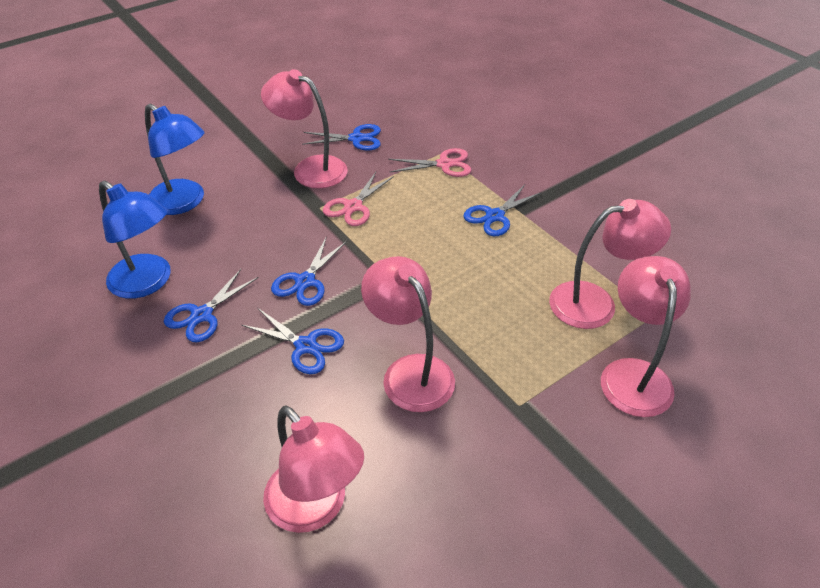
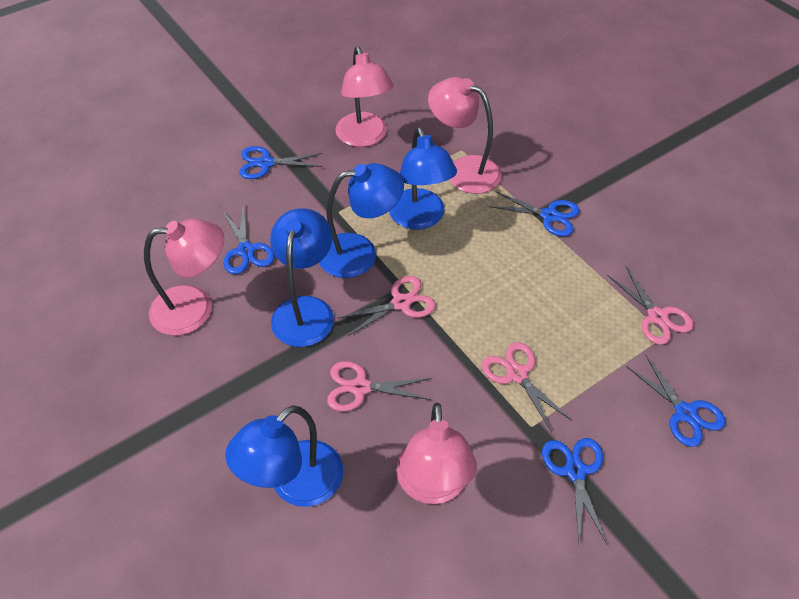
blue lamp: [99,181,171,299] [145,103,204,215] = 2 -> [225,405,344,507] [270,208,334,347] [319,163,404,278] [389,127,457,230] = 4
pink lamp: [261,69,348,188] [263,405,364,533] [361,256,455,412] [549,199,671,329] [601,256,691,417] = 5 -> [144,219,224,336] [336,47,394,147] [396,403,477,504] [428,77,502,194] = 4
pink scissors: [323,172,394,226] [388,148,471,177] = 2 -> [327,361,431,412] [338,276,436,336] [482,342,572,432] [607,266,694,345] = 4

